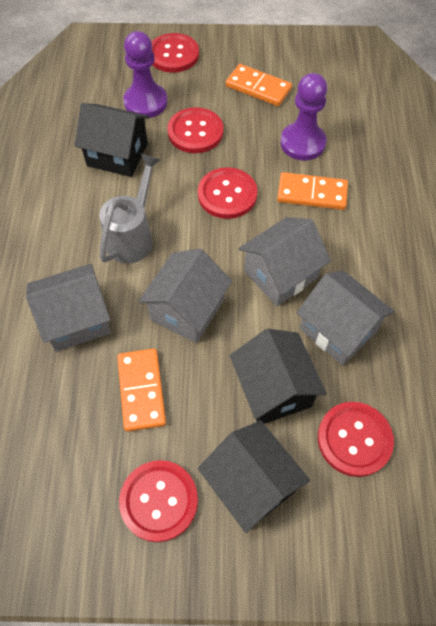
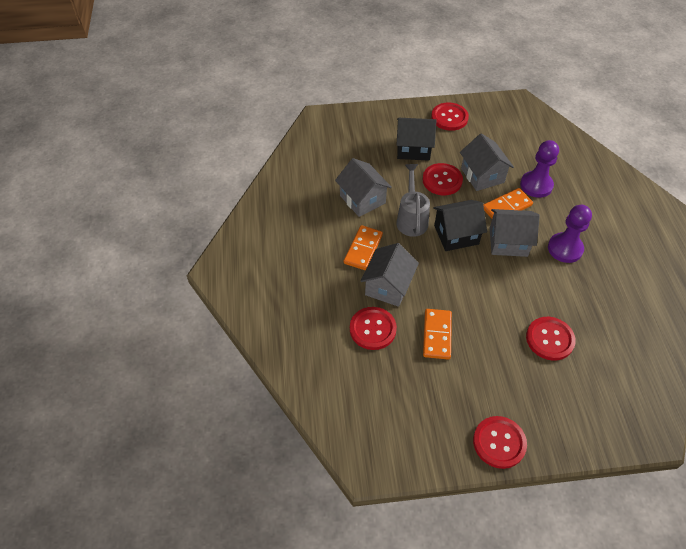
black house: [74,103,150,177] [198,420,310,533] [230,329,327,424] = 3 -> [396,118,436,161] [433,200,487,251] = 2

